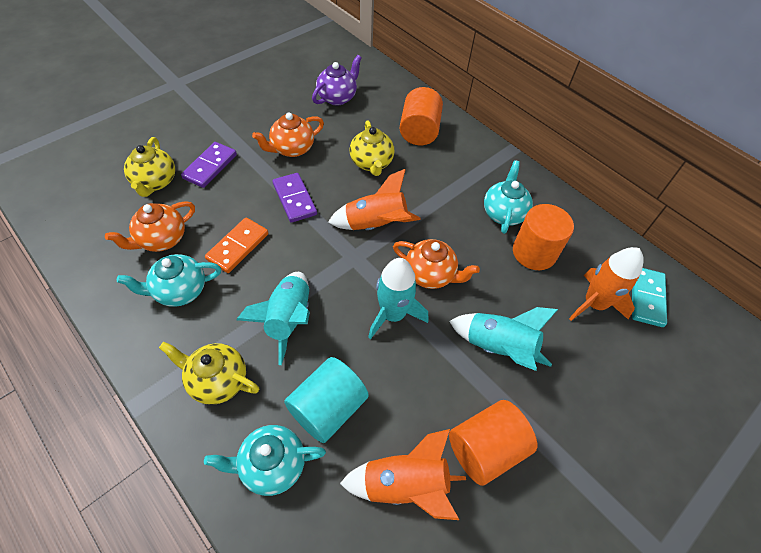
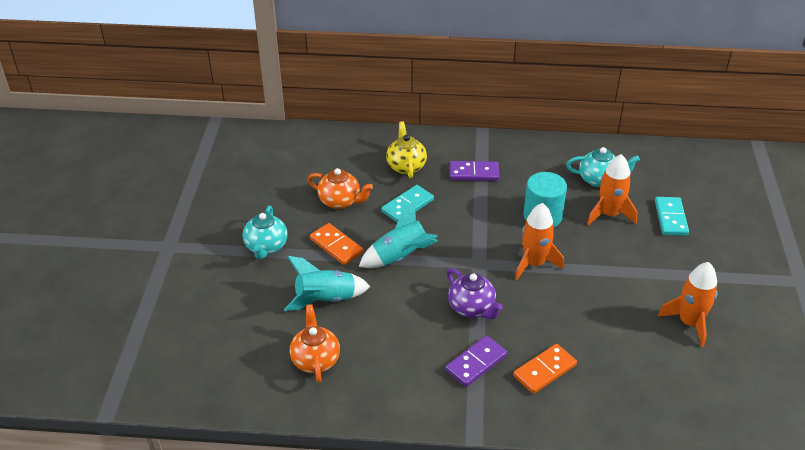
orange cylinder: [399,87,443,145] [449,400,537,486] [513,204,574,270] = 3 -> none = 0
orange domino: [205,217,268,273] = 1 -> [310,223,364,265] [513,344,577,394] = 2
orange teapot: [105,201,195,252] [252,112,324,157] [393,239,480,289] = 3 -> [290,304,340,383] [307,168,373,209] = 2
turquoise domino: [632,268,667,327] = 1 -> [381,185,434,222] [655,197,689,236] = 2
turquoise rocket: [237,272,310,365] [368,258,428,339] [449,307,558,371] = 3 -> [284,256,370,311] [359,200,438,268] = 2
turquoise teapot: [117,254,221,307] [204,425,326,496] [484,161,533,234] = 3 -> [243,206,288,259] [566,147,640,187] = 2
yellow teapot: [124,137,175,197] [159,342,259,405] [350,120,394,176] = 3 -> [386,121,427,178] = 1

